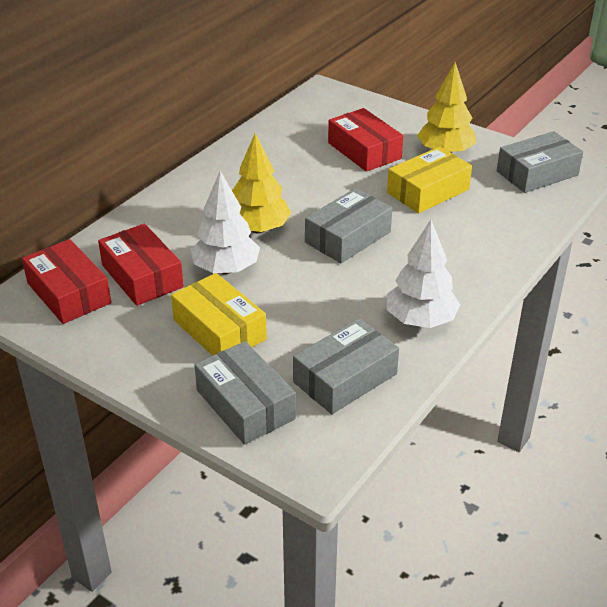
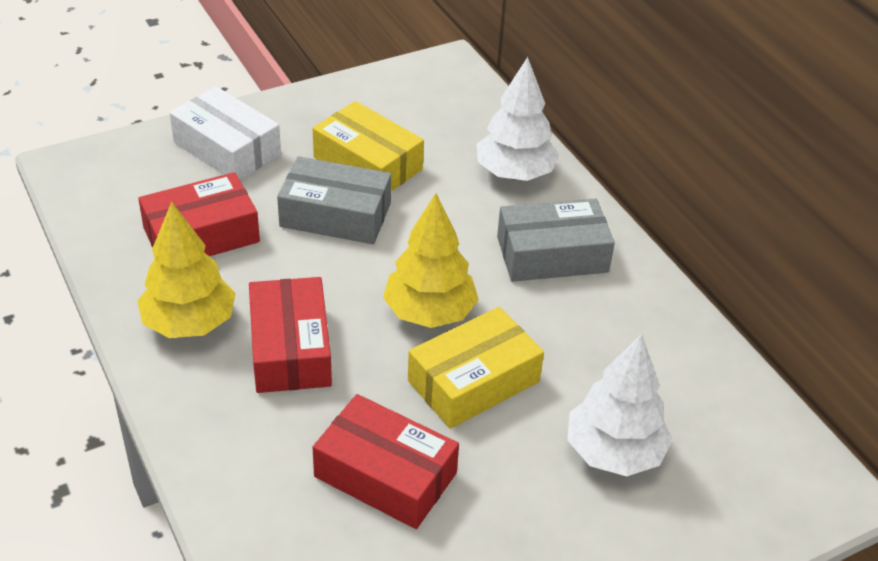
grey box: [194,341,296,445] [293,318,399,414] [305,188,392,263] [497,131,583,193] = 4 -> [277,156,391,244] [497,198,615,282] = 2
white box: none = 0 -> [170,86,281,180] = 1

